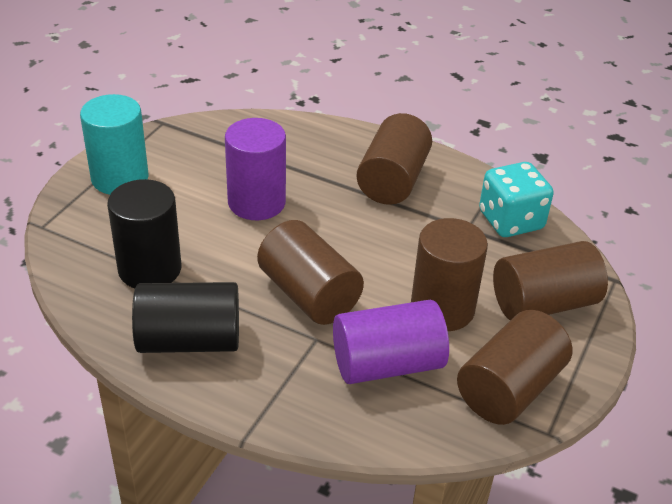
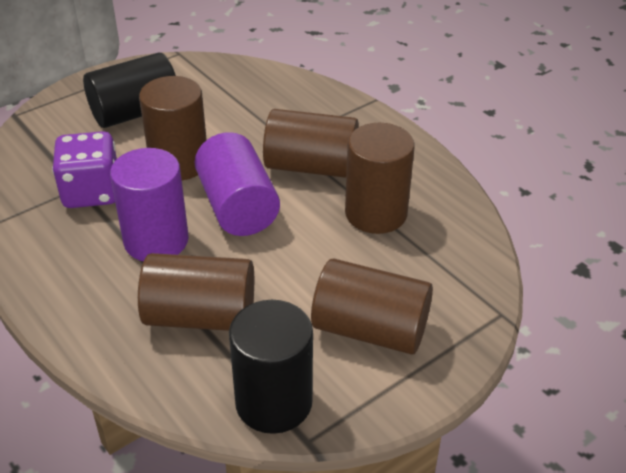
purple dice: none = 0 -> [52,131,117,208] = 1
turquoise cylinder: [80,94,148,195] = 1 -> none = 0
turquoise dice: [479,162,554,237] = 1 -> none = 0

